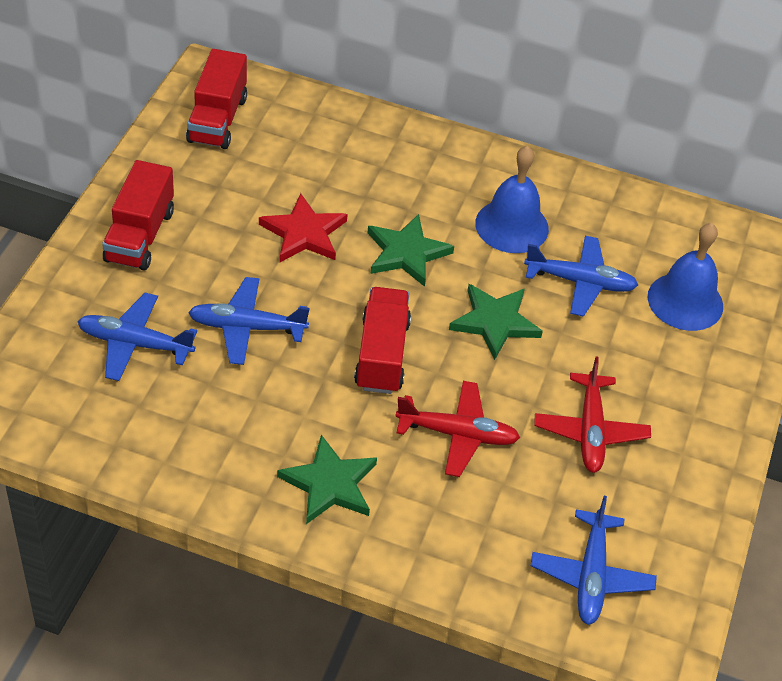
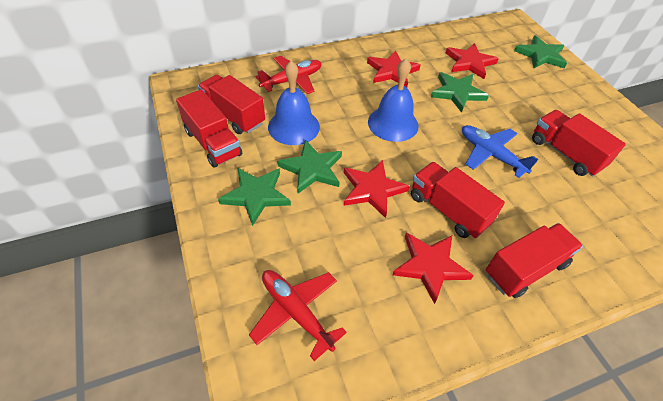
blue plane: [77,293,197,381] [188,277,310,365] [524,236,638,317] [531,496,657,625] = 4 -> [462,125,538,178] = 1
green star: [277,435,377,524] [367,214,454,287] [449,284,543,360] = 3 -> [218,168,291,226] [277,140,342,194] [431,72,489,113] [514,35,567,68] = 4
red star: [259,193,347,262] = 1 -> [344,160,410,218] [367,50,421,88] [393,233,474,304] [446,43,499,79] = 4
red truck: [102,160,174,271] [186,49,247,149] [354,287,411,394] = 3 -> [176,89,242,168] [198,75,265,134] [411,162,505,238] [486,223,583,298] [532,110,626,177] = 5

